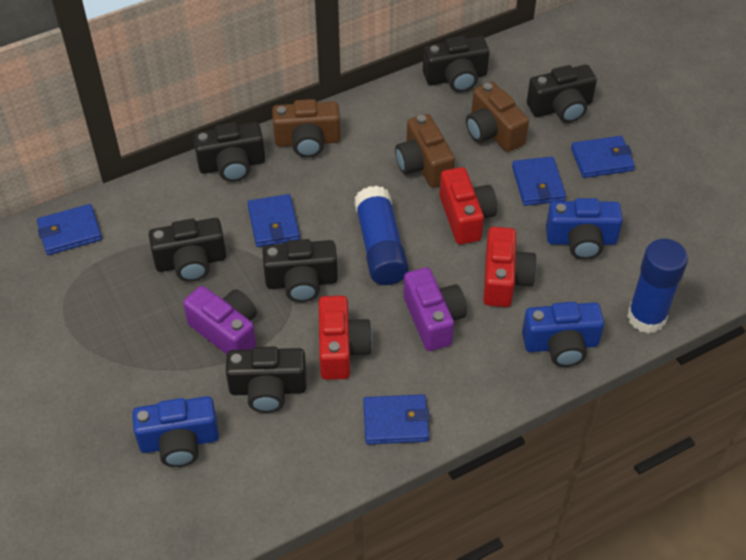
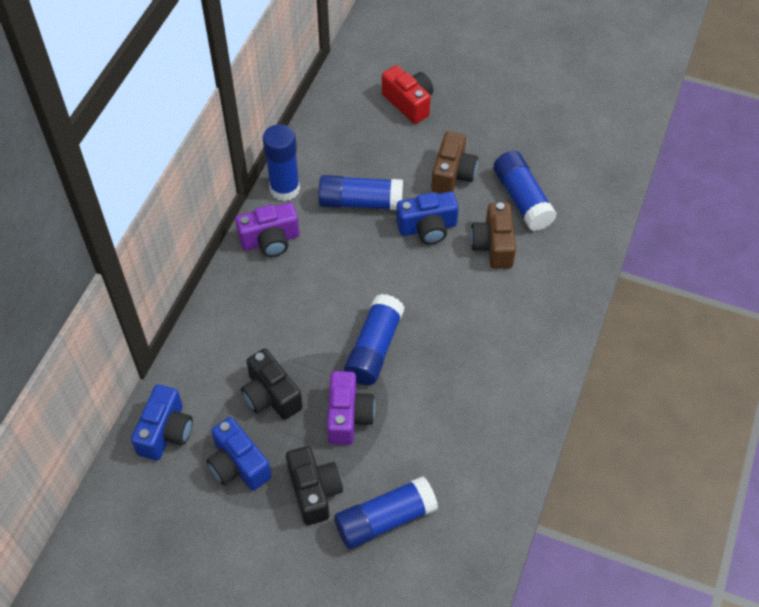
black camera: [149,218,226,282] [193,122,265,182] [226,346,306,413] [262,239,338,302] [423,36,489,92] [527,65,597,123] = 6 -> [241,348,303,420] [286,446,343,525] = 2
blue glue stick: [354,186,409,285] [627,239,688,333] = 2 -> [263,124,300,201] [318,175,403,210] [334,476,438,549] [344,294,405,385] [493,151,557,231] = 5
blue wallet: [37,204,102,255] [248,194,300,247] [363,394,430,444] [512,157,566,206] [571,136,635,178] = 5 -> none = 0
brown camera: [272,99,341,158] [395,114,455,188] [466,82,529,152] = 3 -> [431,131,478,193] [470,202,516,269] = 2
red camera: [319,296,372,380] [439,167,497,244] [483,227,537,307] = 3 -> [382,65,433,124] = 1

